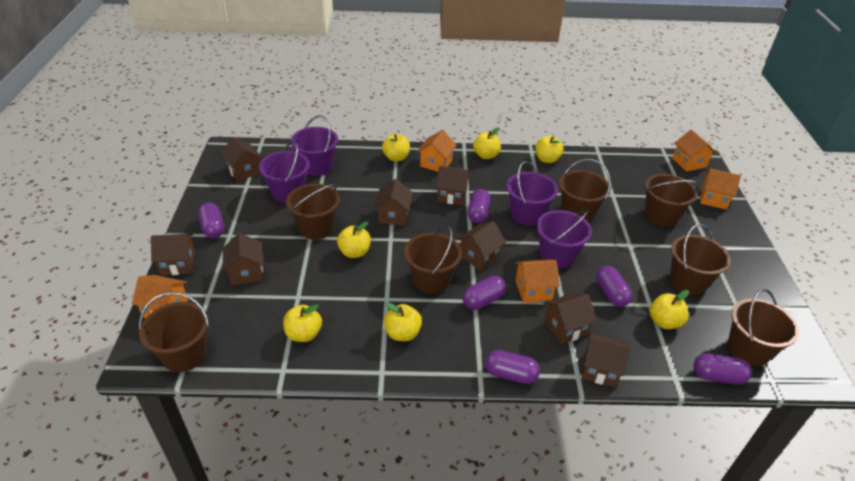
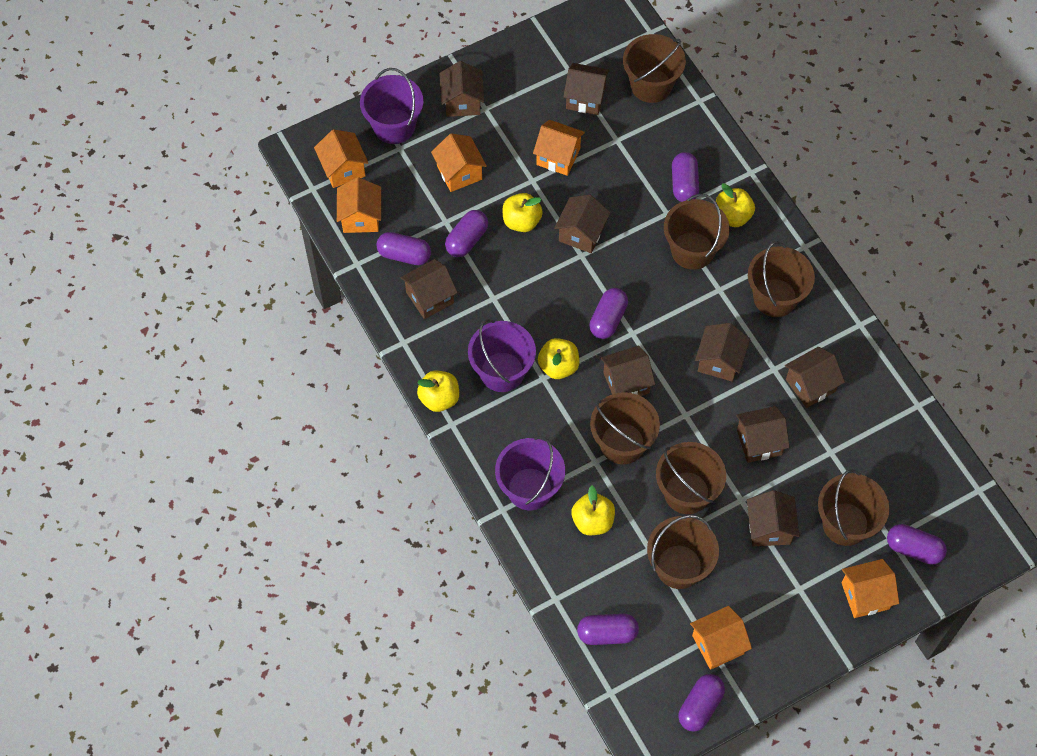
brown house: [151,234,195,275] [220,137,262,181] [223,233,264,285] [374,179,413,226] [436,166,470,205] [457,221,506,271] [543,293,597,344] [582,333,631,388] = 8 -> [400,259,458,319] [439,61,484,117] [554,195,610,253] [563,63,610,115] [601,346,655,396] [695,323,750,382] [736,406,790,463] [747,490,800,547] [785,347,845,408] = 9
orange house: [132,275,188,318] [417,130,457,172] [515,259,560,303] [672,129,716,172] [700,169,741,210] = 5 -> [314,129,368,188] [337,177,381,233] [431,134,487,192] [533,120,585,176] [690,606,752,670] [841,559,899,618] = 6
purple bucket: [259,141,310,203] [290,115,338,176] [507,161,558,226] [536,209,592,268] = 4 -> [360,68,424,144] [468,319,536,392] [495,436,565,510] = 3
purple capsule: [198,203,224,238] [462,276,506,310] [468,189,491,223] [485,350,540,384] [596,266,632,307] [694,354,752,384] = 6 -> [376,232,431,265] [445,210,488,257] [577,614,639,645] [589,288,628,339] [672,152,699,202] [678,674,725,732] [887,524,947,565] = 7
yellow apple: [283,304,322,342] [337,222,371,258] [382,134,410,162] [384,302,422,341] [473,127,501,159] [535,136,563,163] [650,290,689,329] = 7 -> [417,371,459,412] [502,193,543,232] [538,338,579,379] [572,485,615,535] [716,183,755,227] = 5

